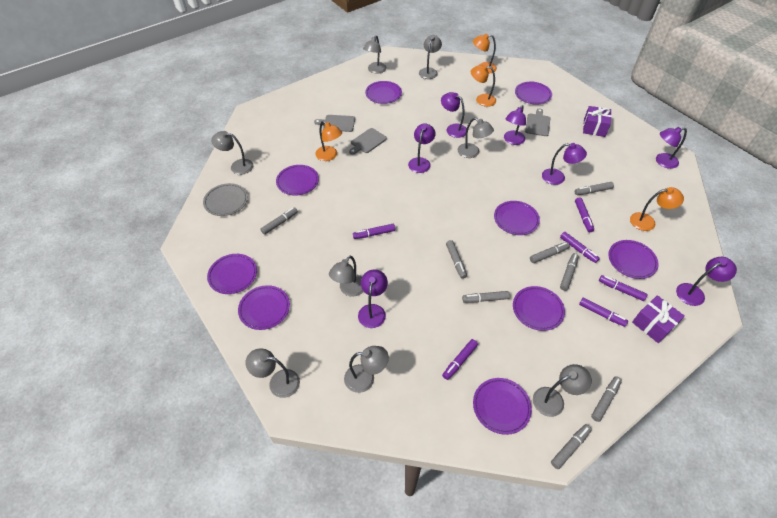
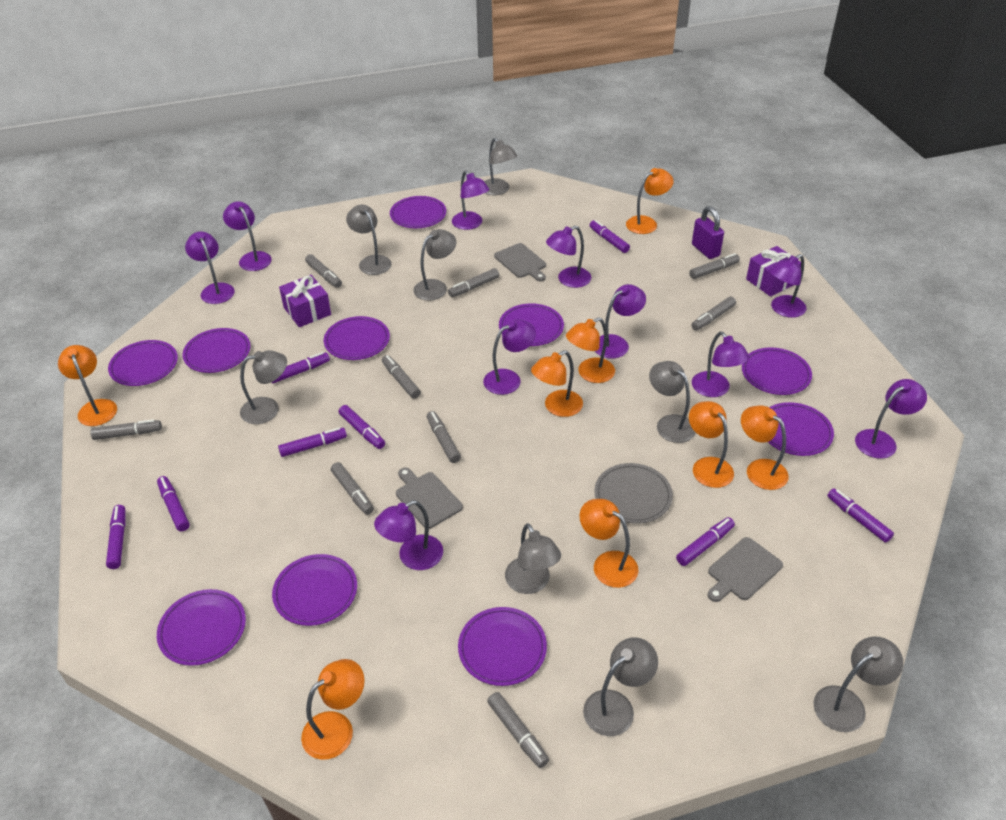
grey marker: [261,207,298,235] [446,240,467,279] [462,291,510,303] [530,242,570,263] [551,424,592,469] [560,253,579,291] [575,182,614,195] [591,376,622,422] = 8 -> [90,419,162,440] [305,254,342,288] [331,462,374,515] [382,355,421,399] [427,411,461,463] [448,268,499,297] [487,692,549,768] [689,253,740,279] [691,297,736,330] = 9
orange lamp: [315,121,342,161] [471,64,496,107] [473,34,497,74] [630,187,684,231] = 4 -> [58,345,117,426] [301,659,364,760] [531,350,583,417] [566,317,615,383] [579,499,638,588] [626,168,674,234] [689,401,734,488] [741,406,789,490] = 8
purple lamp: [358,269,388,328] [408,123,436,173] [441,92,467,138] [504,105,526,145] [542,143,587,185] [656,127,687,169] [676,257,737,306] = 7 -> [185,231,235,304] [223,201,272,271] [374,500,443,570] [452,171,489,230] [483,319,536,395] [546,226,591,288] [595,284,646,359] [692,332,750,397] [769,254,806,318] [855,379,927,459] = 10
purple marker: [353,224,395,239] [442,339,478,380] [560,232,600,263] [575,197,594,232] [579,298,628,327] [599,275,647,301] = 6 -> [106,505,125,569] [157,476,190,531] [271,352,330,383] [278,427,347,457] [339,405,385,449] [590,220,630,253] [676,517,735,566] [828,488,894,543] = 8
purple padlock: none = 0 -> [692,206,724,259] = 1
purple plate: [207,254,257,294] [238,285,290,330] [276,165,319,196] [365,81,402,104] [473,378,532,435] [494,201,540,235] [513,286,565,331] [515,82,552,104] [608,240,659,279] = 9 -> [108,340,178,386] [157,589,246,666] [183,328,251,373] [272,554,357,626] [324,316,390,360] [390,196,446,228] [458,607,547,686] [499,303,564,346] [742,347,812,395] [768,402,834,456] = 10

